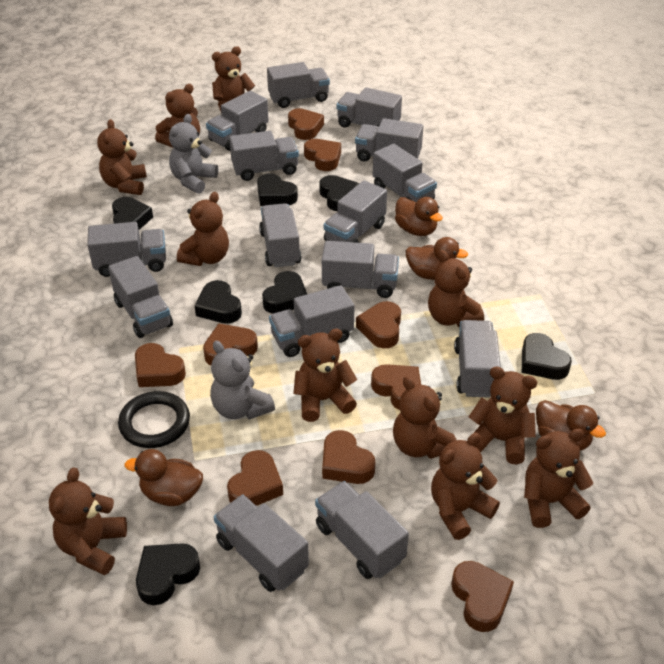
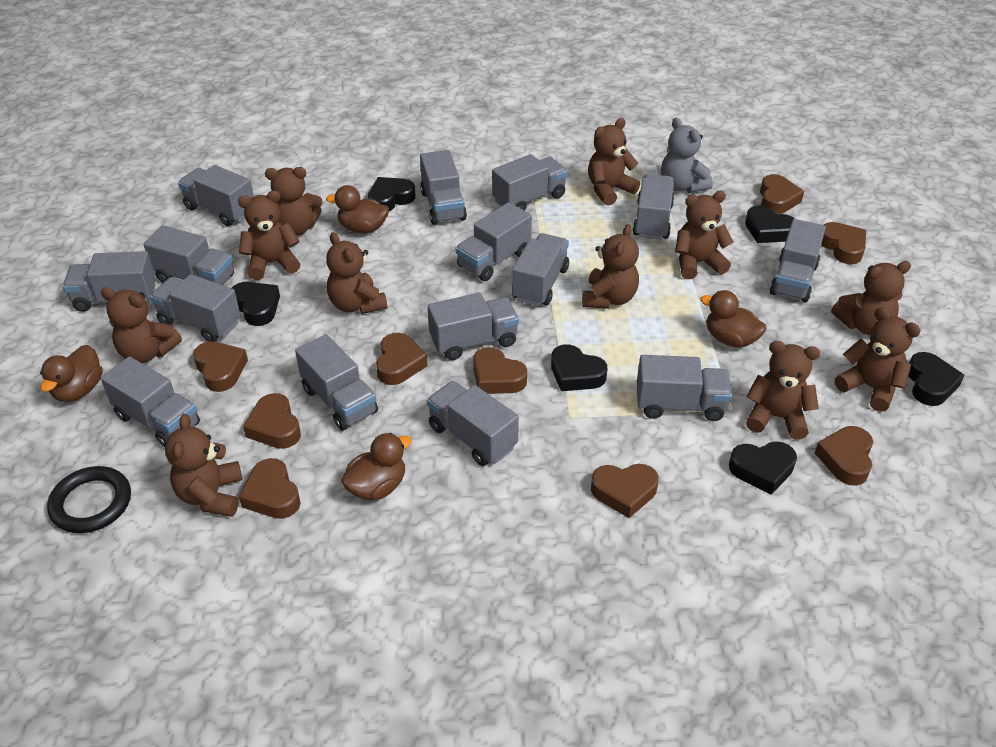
black heart: [112,197,153,230] [136,543,200,605] [195,280,242,324] [257,173,298,206] [262,271,307,314] [319,175,359,211] [522,333,572,380] = 7 -> [232,282,280,326] [368,177,415,211] [551,344,607,391] [729,441,797,495] [745,205,794,243] [909,352,965,406] = 6
grey teddy bear: [169,114,218,194] [210,341,275,420] = 2 -> [661,118,713,193] = 1

